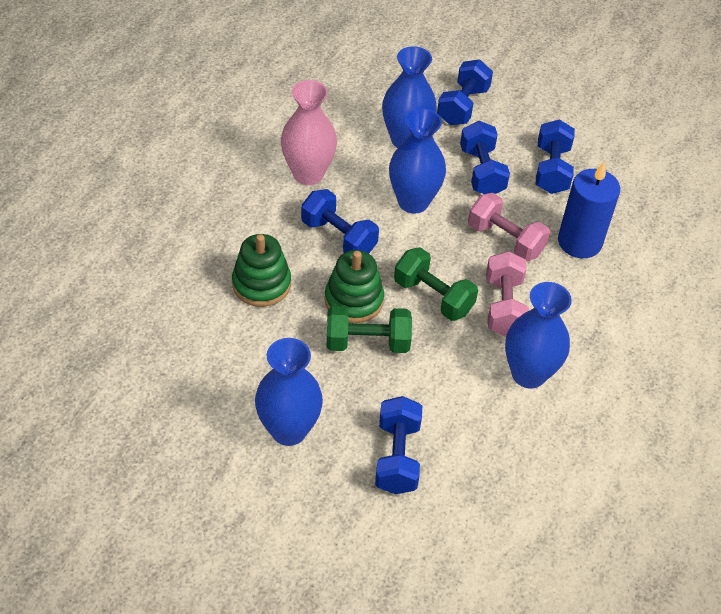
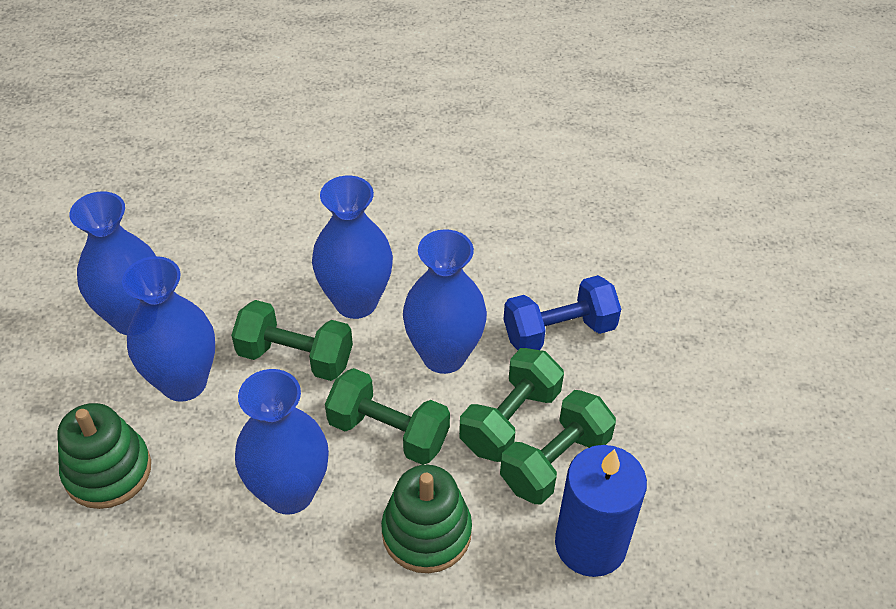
blue dumbbell: [301,189,379,254] [375,396,422,494] [437,59,493,125] [460,121,510,194] [535,119,575,194] = 5 -> [503,275,621,350] = 1
blue vase: [255,338,323,446] [382,46,436,148] [389,108,446,214] [505,282,572,388] = 4 -> [70,192,156,335] [122,256,215,402] [235,369,329,515] [312,176,393,319] [403,229,487,374] = 5
green dumbbell: [327,306,412,353] [394,247,478,321] = 2 -> [231,300,353,381] [325,368,450,465] [459,348,564,462] [500,390,616,505] = 4
pink dumbbell: [468,193,550,261] [486,251,529,337] = 2 -> none = 0
pink vase: [281,80,337,185] = 1 -> none = 0

